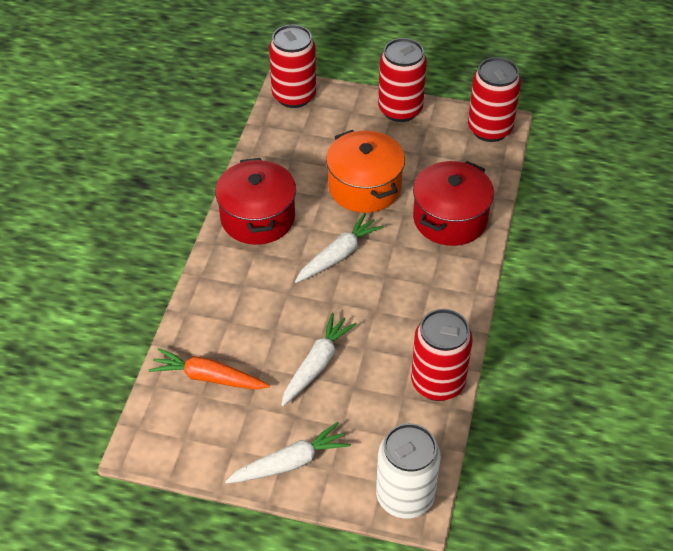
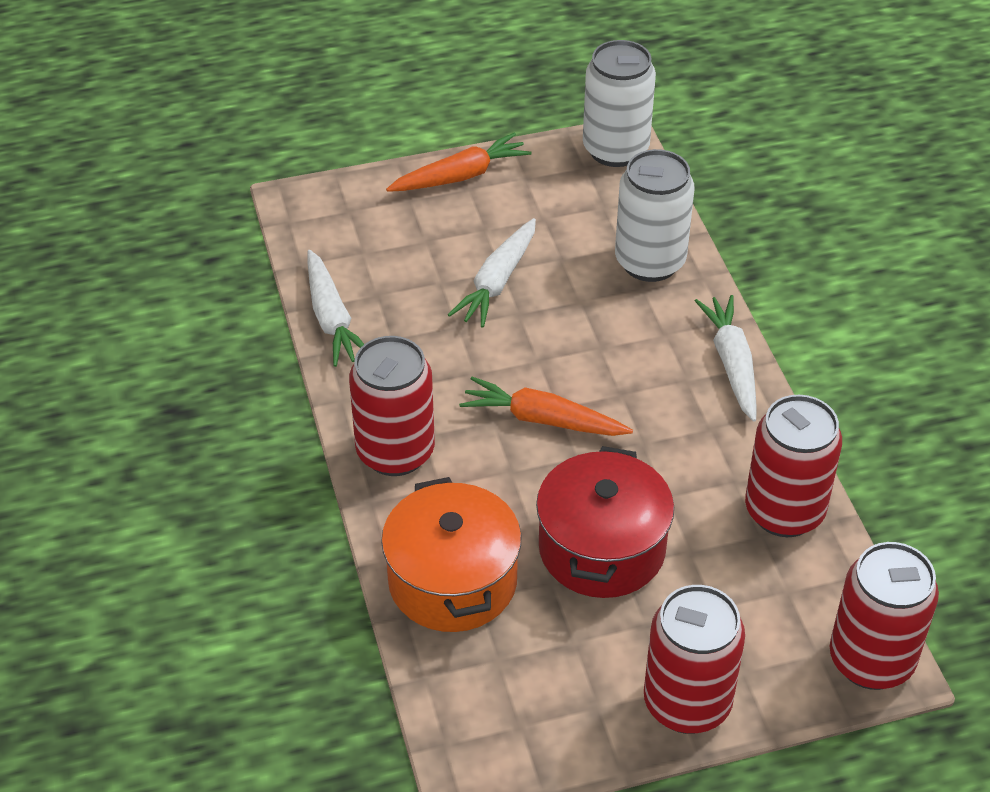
orange carrot: [148,348,270,390] = 1 -> [386,133,532,192] [459,377,633,436] = 2
red pot: [215,158,296,245] [413,161,494,246] = 2 -> [536,446,674,598] = 1
white can: [376,423,441,519] = 1 -> [583,40,656,167] [615,149,694,282] = 2

